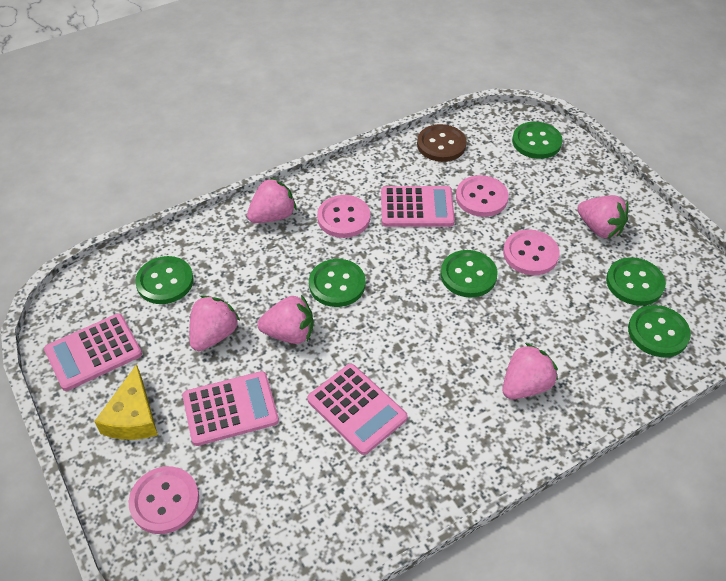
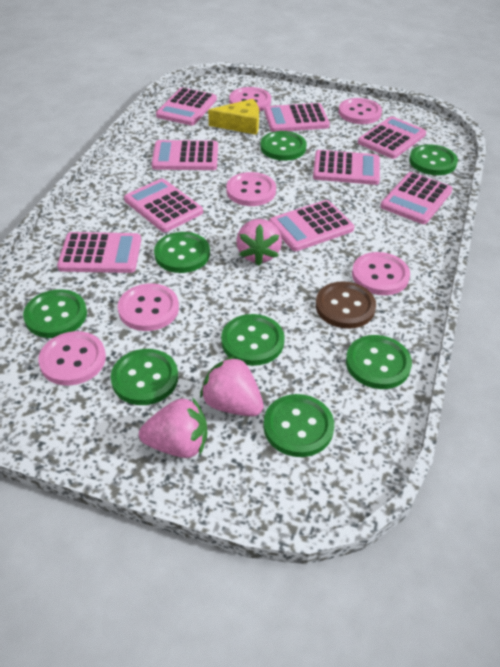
green button: [135,256,194,304] [309,259,366,307] [441,250,498,298] [512,122,563,159] [606,257,666,306] [628,305,691,357] = 6 -> [23,289,87,338] [111,349,178,405] [154,232,210,273] [221,314,285,366] [260,131,306,161] [264,394,334,457] [346,335,412,389] [409,144,458,175] = 8
pink button: [129,466,199,534] [317,195,370,238] [456,175,508,217] [503,229,560,275] = 4 -> [38,331,106,386] [118,283,179,331] [226,172,276,206] [229,87,271,111] [338,98,382,124] [352,252,410,295] = 6
pink calculator: [44,314,142,391] [182,371,279,446] [307,364,408,455] [381,186,455,227] = 4 -> [57,232,141,273] [124,179,203,232] [152,140,218,170] [156,87,217,126] [264,103,330,132] [269,200,354,251] [313,150,380,185] [358,116,426,159] [380,172,453,224] = 9
pink strawberry: [189,295,240,351] [247,177,296,223] [257,295,313,344] [503,343,558,399] [577,195,629,239] = 5 -> [139,397,207,458] [200,355,264,416] [236,219,282,266] = 3

